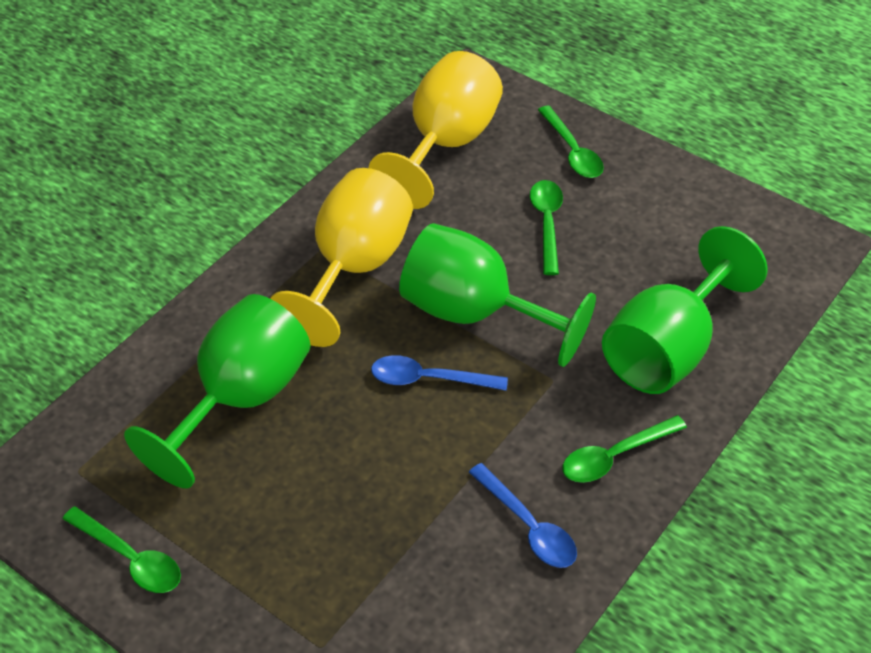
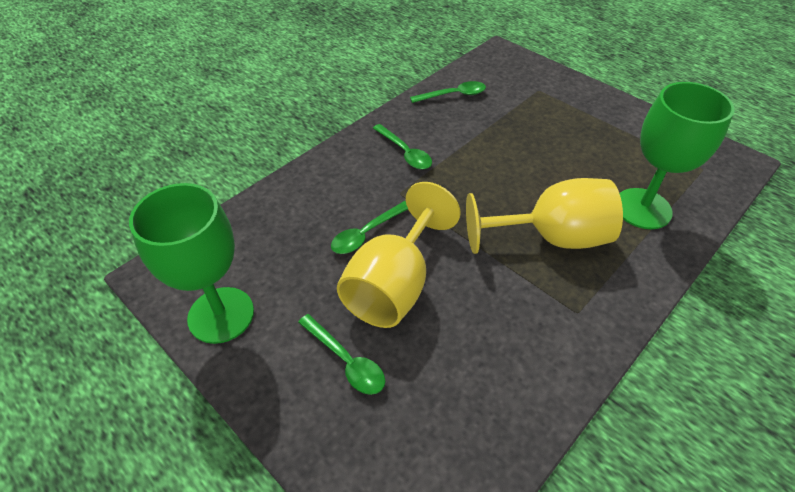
blue spoon: [371,355,508,391] [469,463,577,568] = 2 -> none = 0
green goblet: [124,294,311,488] [399,223,596,367] [602,226,767,394] = 3 -> [129,183,254,344] [619,82,735,229] = 2

